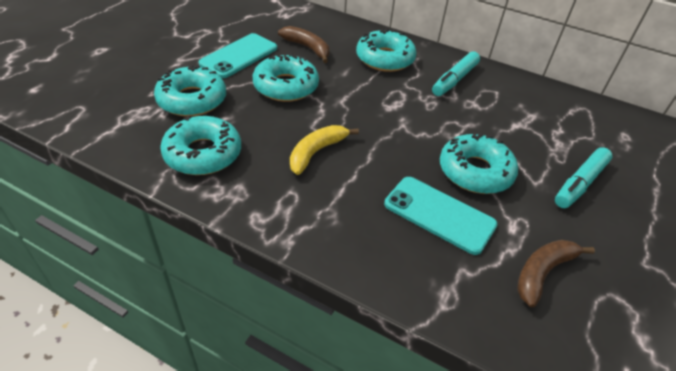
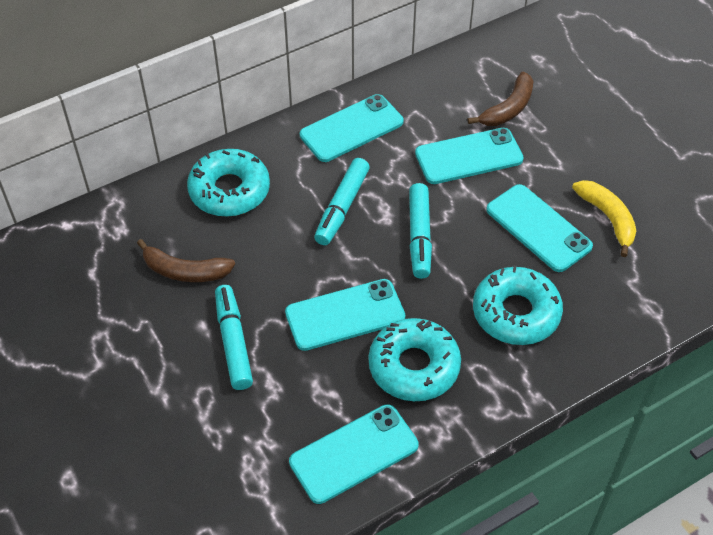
turquoise donut: [154,65,226,117] [160,116,241,175] [253,53,319,102] [356,29,417,72] [440,132,518,194] = 5 -> [187,149,270,217] [369,318,461,401] [473,265,563,345] = 3
turquoise marker: [432,51,480,96] [555,147,612,208] = 2 -> [215,285,253,390] [314,158,370,245] [409,183,432,279] = 3
turquoise phone: [198,33,277,78] [384,177,497,255] = 2 -> [285,279,405,351] [289,404,419,504] [300,94,403,162] [415,128,524,184] [486,184,593,272] = 5

